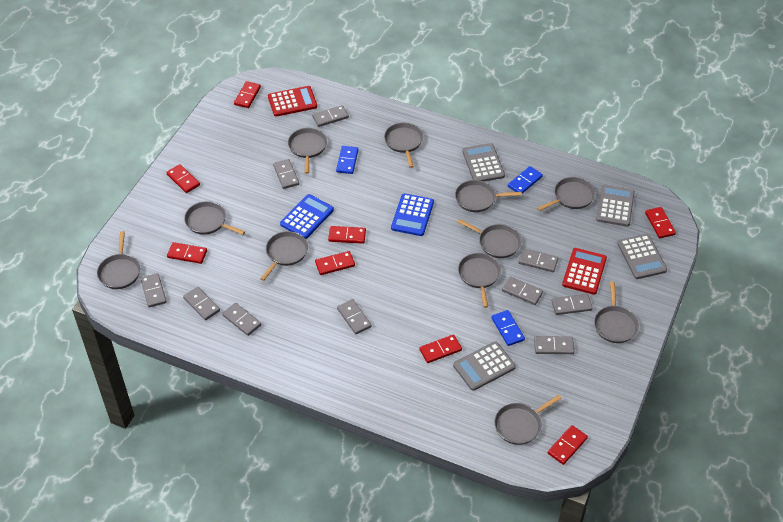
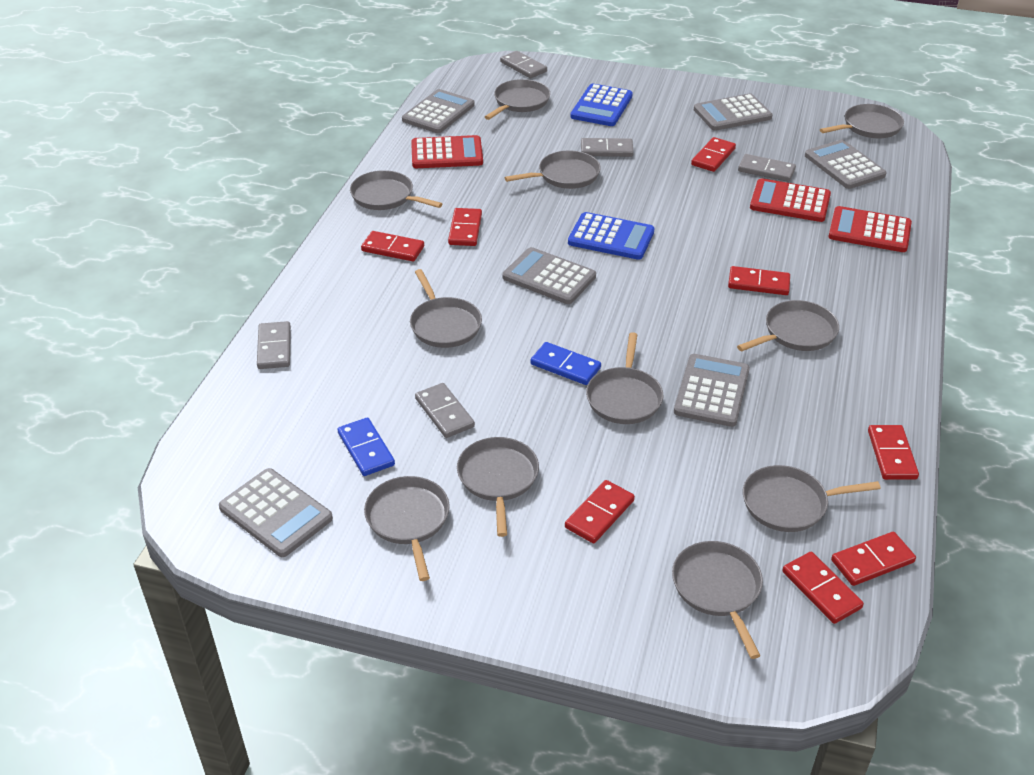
blue domino: [336,146,358,174] [491,310,525,346] [508,166,543,194] = 3 -> [337,417,395,476] [531,342,601,385] = 2
grey calculator: [453,342,516,391] [462,143,505,182] [596,185,635,227] [617,234,667,279] = 4 -> [219,468,333,557] [402,89,475,133] [503,247,596,304] [674,354,750,427] [694,94,773,131] [805,140,887,189] = 6
grey domino: [140,273,167,308] [183,287,220,320] [222,303,261,336] [273,159,299,189] [312,105,349,127] [337,299,372,334] [502,277,543,305] [519,248,558,272] [534,336,574,354] [551,294,593,315] = 10 -> [257,321,291,369] [415,383,475,438] [500,51,547,78] [581,138,634,157] [738,154,796,182] = 5
red calculator: [268,86,317,117] [562,248,607,294] = 2 -> [411,135,483,168] [750,178,831,222] [828,206,912,252] = 3

